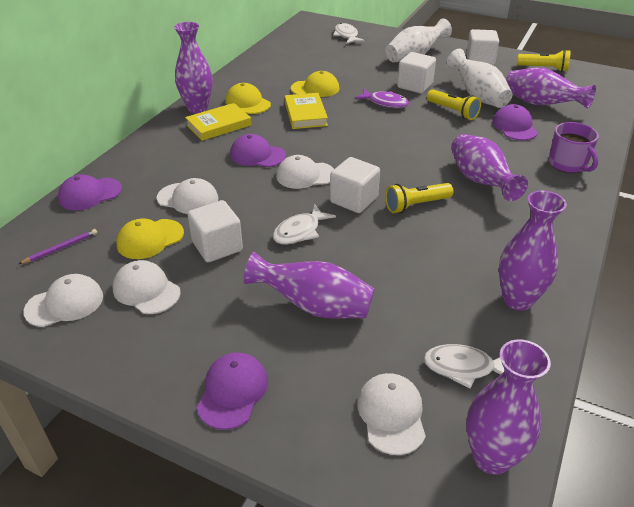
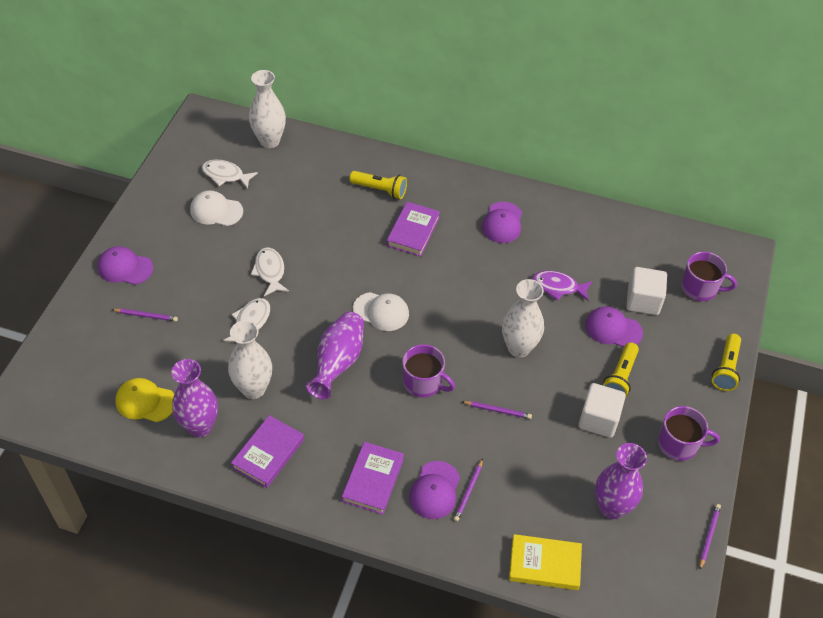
purple book: none = 0 -> [231,415,304,488] [342,442,404,515] [387,202,440,257] = 3
purple mug: [548,122,599,173] = 1 -> [402,344,455,398] [658,406,720,461] [681,252,737,301] = 3
purple pencil: [19,229,97,264] = 1 -> [112,308,178,322] [454,459,483,522] [461,401,532,419] [699,504,721,569] = 4
purple vase: [174,22,213,113] [244,252,374,319] [451,134,528,201] [466,340,551,475] [499,190,567,311] [506,68,596,109] = 6 -> [171,359,218,437] [306,312,364,399] [595,443,647,519] = 3
white cap: [23,274,103,327] [113,260,181,314] [157,178,218,214] [276,155,334,189] [357,373,426,455] = 5 -> [190,190,243,226] [353,292,409,331] = 2
white cube: [187,200,243,262] [330,157,380,213] [397,52,436,93] [466,29,499,65] = 4 -> [579,383,626,438] [626,267,667,315] = 2
white vase: [386,18,452,62] [447,49,513,108] = 2 -> [228,320,272,399] [249,70,286,148] [502,279,544,358] = 3
yellow book: [185,103,251,141] [285,93,328,129] = 2 -> [509,534,582,590] = 1
yellow cap: [117,219,184,259] [226,83,271,114] [291,71,339,97] = 3 -> [115,378,174,422] = 1

